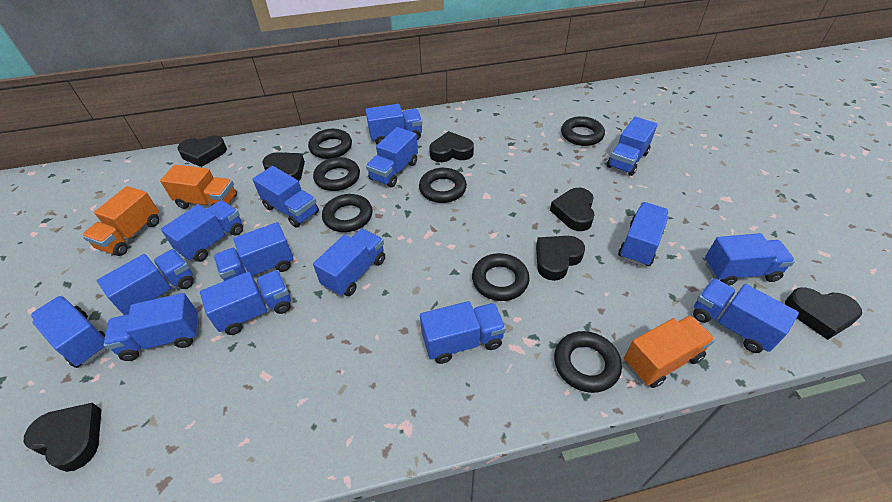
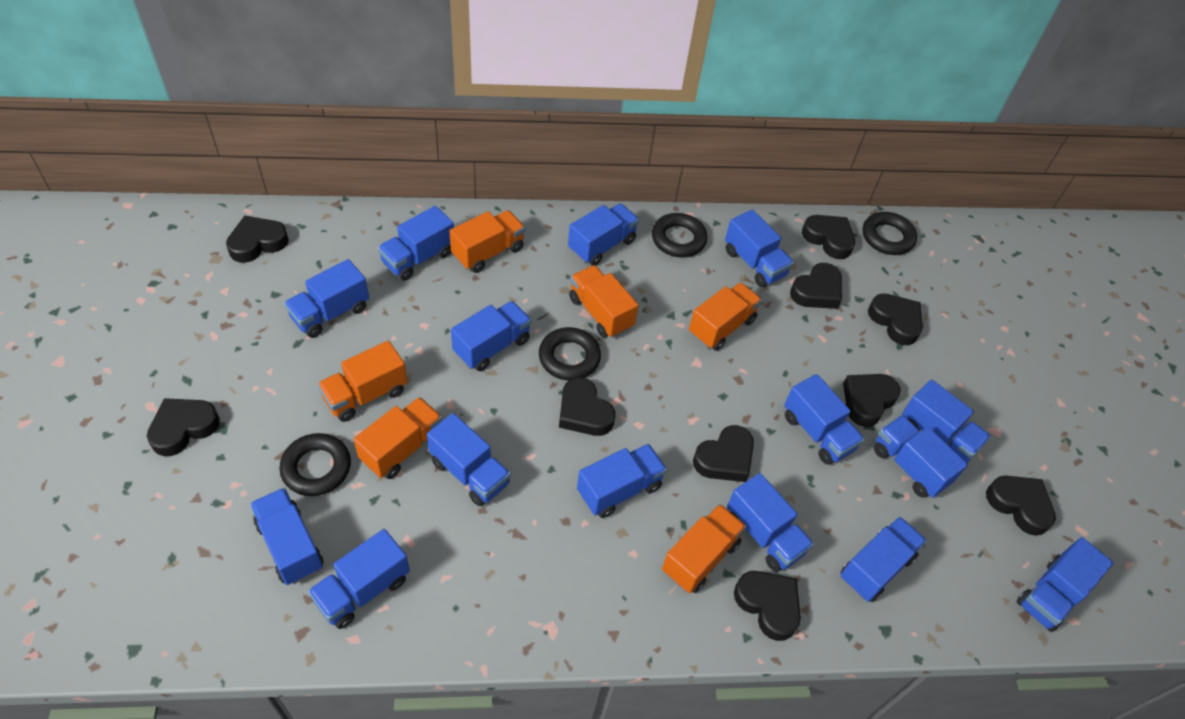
black heart: [24,403,102,472] [177,136,227,167] [262,152,305,181] [429,131,474,162] [536,236,585,281] [550,188,595,231] [785,287,862,340] = 7 -> [147,398,220,456] [226,216,289,263] [559,378,615,436] [693,425,754,482] [734,571,801,641] [790,263,842,309] [802,215,855,259] [843,374,901,427] [868,293,923,345] [986,476,1056,536] = 10
black ring: [308,129,352,159] [313,157,360,191] [322,194,372,232] [419,168,467,203] [472,253,530,301] [554,331,622,393] [561,116,605,146] = 7 -> [279,433,351,496] [539,327,601,381] [652,213,707,258] [862,212,917,255] = 4
orange truck: [82,186,159,256] [160,165,237,209] [624,315,715,388] = 3 -> [317,341,407,422] [354,397,443,479] [450,210,525,273] [569,265,639,338] [662,504,746,593] [689,282,762,351] = 6

